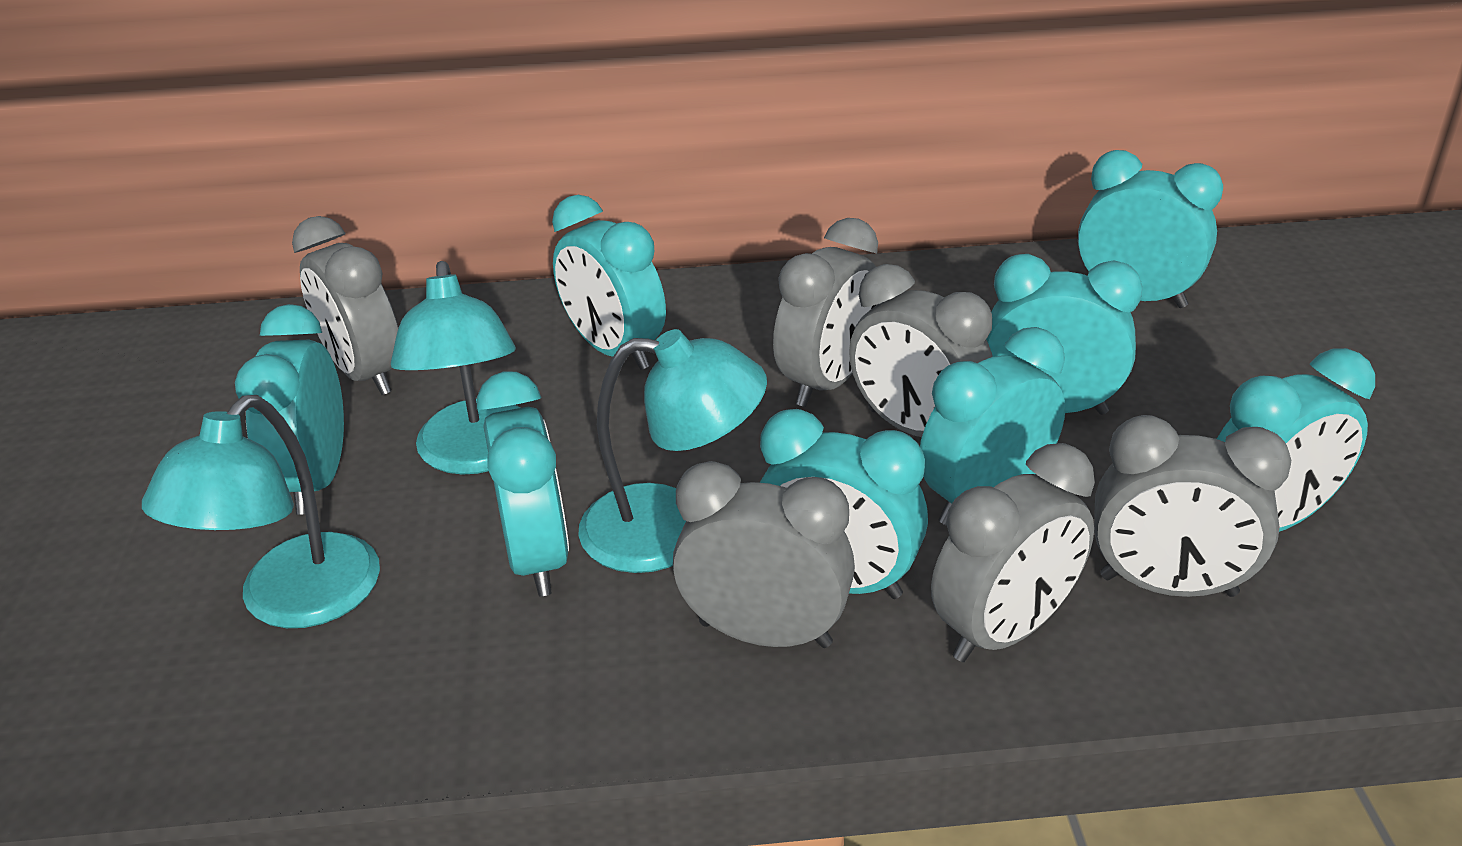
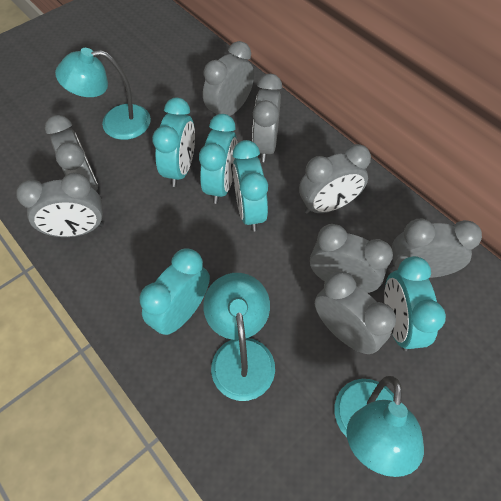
grey clock: [292,216,398,395] [673,461,855,648] [773,218,878,407] [849,264,993,437] [931,443,1095,662] [1094,415,1291,597] = 6 -> [16,172,104,237] [45,115,98,190] [203,41,254,116] [252,74,282,162] [299,144,371,214] [310,224,393,293] [315,271,396,354] [391,218,482,278] = 8
turquoise clock: [235,304,344,515] [477,371,569,597] [552,195,666,370] [760,409,928,599] [920,327,1065,526] [986,254,1143,415] [1078,150,1223,308] [1217,348,1375,532] = 8 -> [140,248,210,335] [152,98,195,187] [199,114,237,204] [233,140,268,231] [384,256,446,351] = 5

